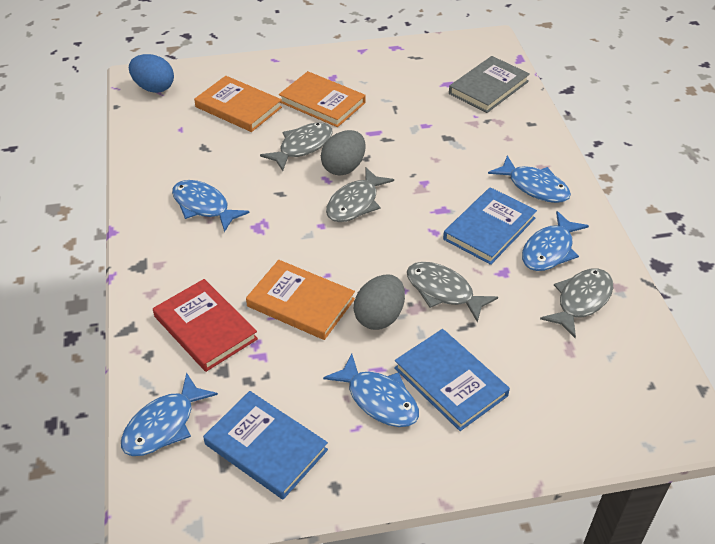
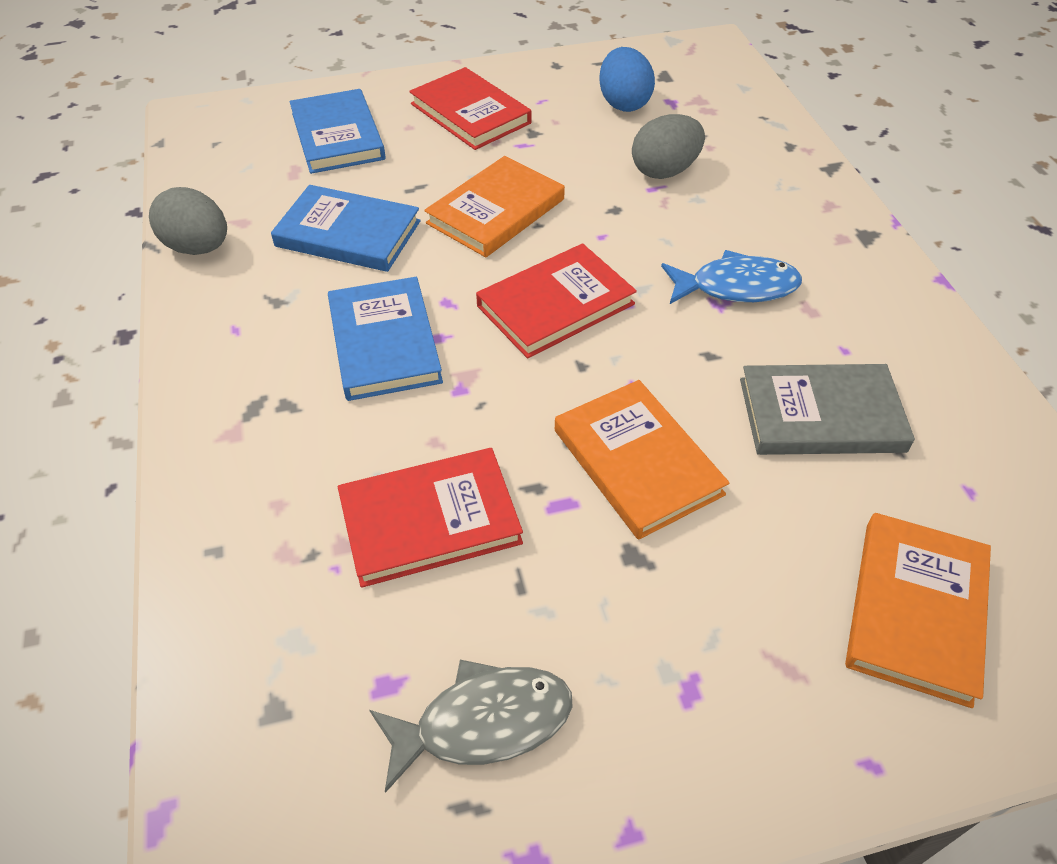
blue fish: [121,372,218,456] [172,180,250,232] [323,354,419,427] [488,155,571,203] [522,211,589,271] = 5 -> [661,250,802,304] = 1
grey fish: [260,122,333,171] [326,167,394,222] [407,262,498,322] [540,268,613,338] = 4 -> [369,660,573,793] = 1
red book: [153,279,258,372] = 1 -> [338,448,523,588] [409,67,532,150] [476,243,637,358] = 3

